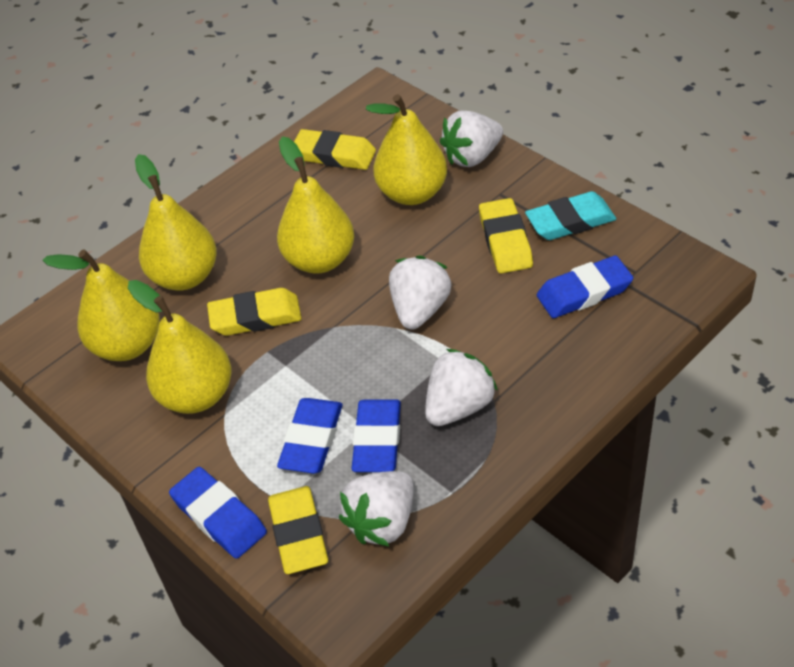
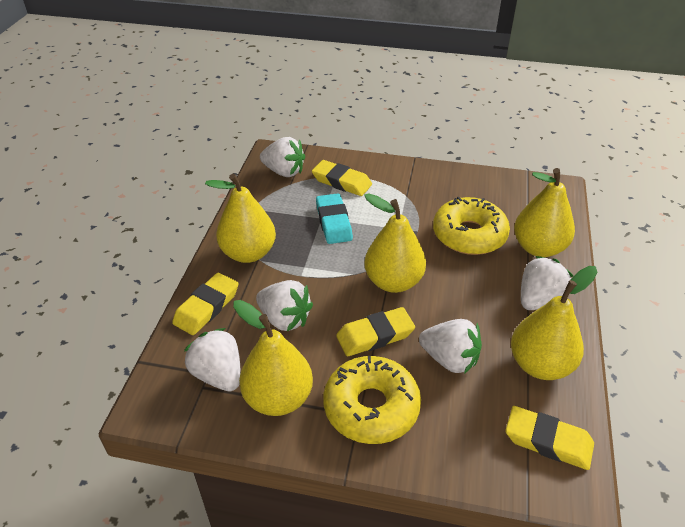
blue eraser: [169,467,267,559] [277,398,342,474] [351,399,401,472] [537,256,633,318] = 4 -> none = 0
white strawberry: [339,471,413,546] [389,255,451,330] [425,349,498,426] [440,110,503,167] = 4 -> [184,328,241,391] [256,280,313,331] [260,137,305,177] [419,319,482,374] [521,256,573,310] = 5
yellow donut: none = 0 -> [323,356,421,444] [433,197,510,255] = 2

